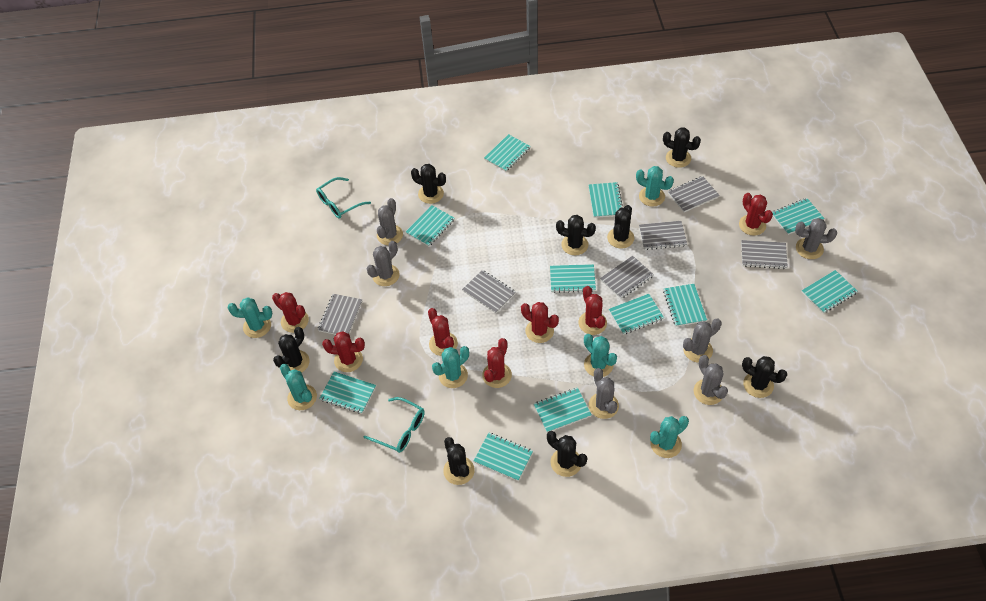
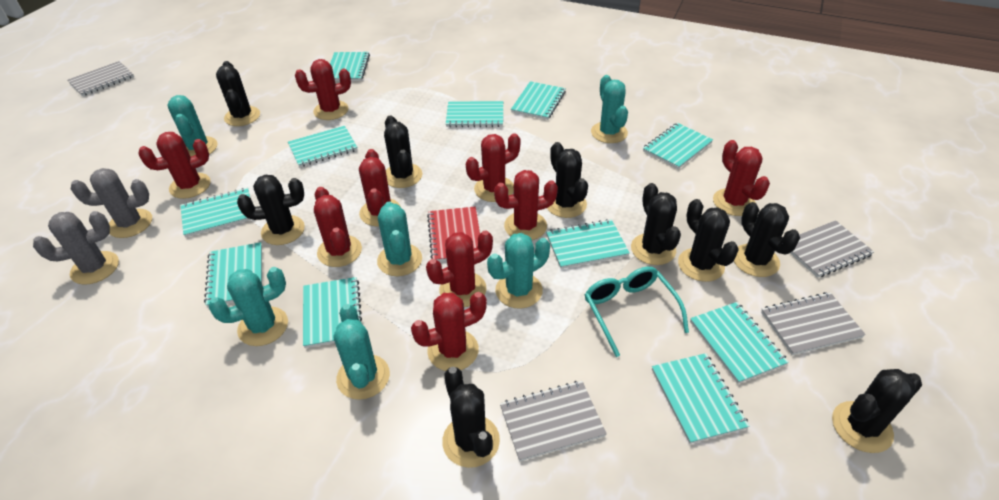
black cactus: [273,327,310,373] [411,164,446,204] [443,437,475,485] [547,431,587,477] [556,215,596,255] [607,205,634,248] [663,128,701,168] [742,356,787,398] = 8 -> [216,61,260,126] [237,175,305,245] [384,115,423,188] [442,367,500,468] [547,142,588,218] [631,183,681,265] [678,199,739,282] [734,202,800,277] [832,369,922,453] = 9
grey cactus: [367,241,399,286] [377,198,403,245] [589,368,619,419] [683,318,722,363] [694,355,728,405] [795,218,837,259] = 6 -> [33,211,119,285] [71,168,152,238] = 2
grey notebook: [318,294,362,335] [462,270,516,313] [600,256,654,299] [639,221,687,250] [668,176,720,212] [741,240,788,269] = 6 -> [68,61,134,96] [500,381,607,461] [761,292,866,355] [790,220,874,278] = 4
red cactus: [272,292,309,333] [322,331,365,372] [428,308,458,356] [482,338,512,388] [521,302,559,343] [578,286,607,335] [739,193,773,236] = 7 -> [138,132,211,199] [295,59,351,120] [314,187,362,267] [359,149,401,226] [411,292,487,371] [426,231,493,307] [466,133,521,202] [494,170,558,240] [713,140,770,216] = 9
red notebook: none = 0 -> [427,207,480,262] = 1
turquoise glasses: [316,177,371,219] [364,397,425,453] = 2 -> [585,267,689,357] = 1

